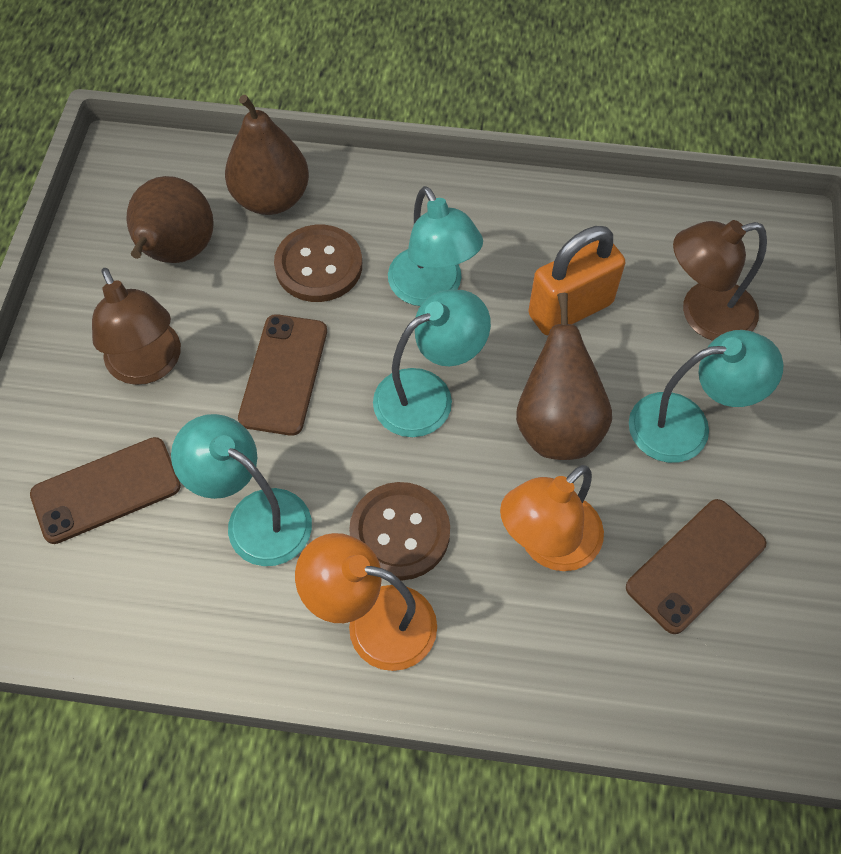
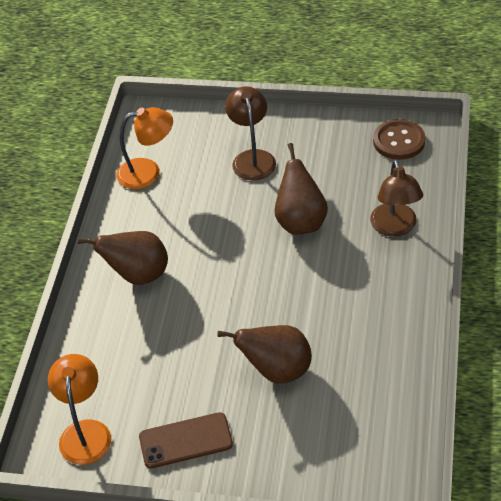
brown button: [274,225,362,302] [349,482,450,581] = 2 -> [373,119,425,160] = 1
brown phone: [30,437,181,544] [238,314,327,436] [626,499,766,634] = 3 -> [139,412,233,468] = 1
orange padlock: [528,226,625,335] = 1 -> none = 0
turquoise lamp: [171,414,312,566] [373,289,491,437] [388,186,483,306] [629,330,783,463] = 4 -> none = 0

